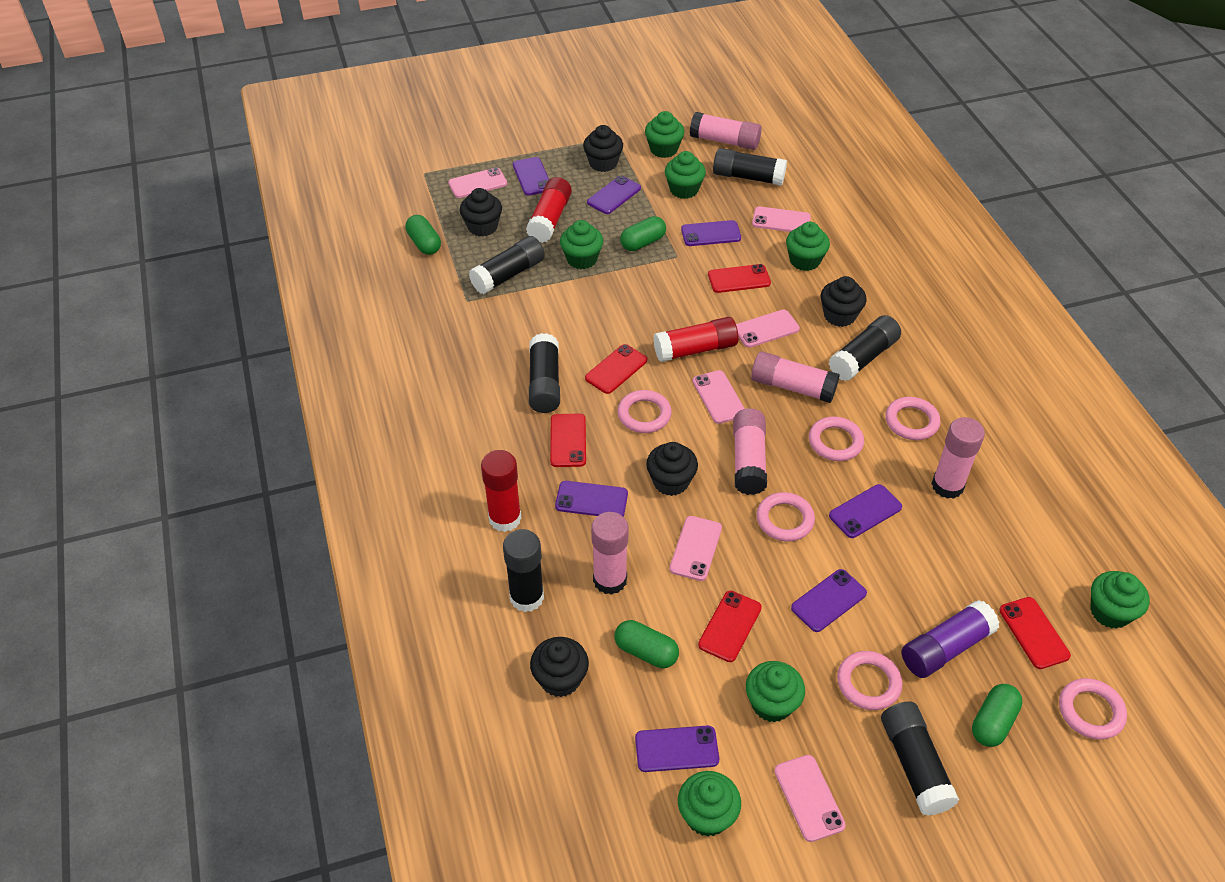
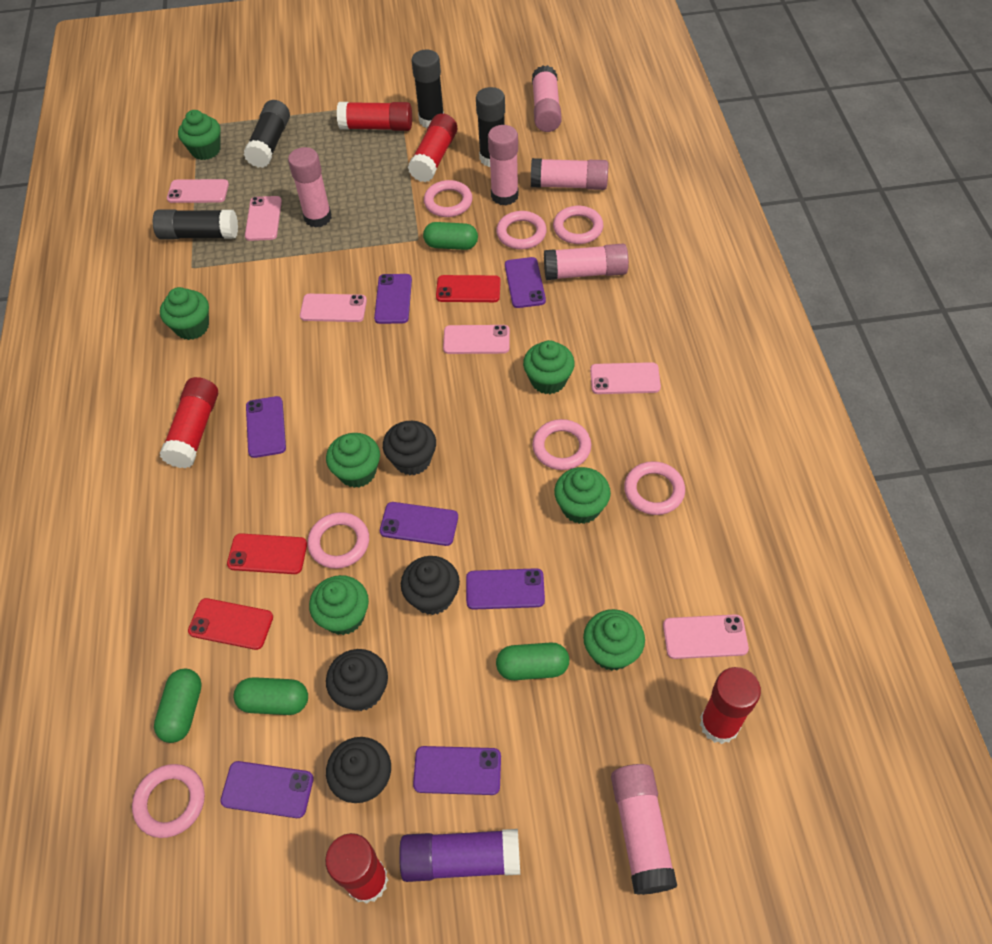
black cupcake: [460,188,502,237] [530,637,589,697] [583,125,623,172] [646,442,698,496] [821,276,866,327] = 5 -> [326,649,388,711] [326,737,391,803] [383,421,436,475] [401,556,460,615] = 4
black glue stick: [469,236,545,294] [503,529,544,612] [529,333,560,413] [713,148,787,186] [829,315,901,381] [881,701,959,816] = 6 -> [153,209,238,239] [244,100,290,168] [411,50,444,128] [476,87,505,167] = 4
pink glue stick: [591,512,629,595] [690,112,762,150] [733,408,767,495] [751,351,840,403] [931,417,985,499] = 5 -> [288,147,332,228] [488,125,519,206] [531,158,609,190] [532,65,562,132] [544,244,629,280] [611,764,677,895] = 6
pink ring: [617,390,672,433] [756,492,815,541] [809,417,864,461] [837,651,902,710] [885,397,940,440] [1059,678,1127,740] = 6 -> [132,764,205,838] [307,512,369,569] [424,180,473,217] [496,211,547,249] [532,419,591,470] [553,206,603,244] [624,461,685,515] = 7
red glue stick: [481,450,521,532] [526,177,572,243] [653,317,738,362] = 3 -> [160,377,218,468] [325,833,388,904] [337,102,412,131] [408,113,458,182] [700,667,761,744] = 5
red phone: [550,414,586,467] [585,344,647,394] [698,591,762,662] [708,264,771,293] [999,597,1071,669] = 5 -> [188,598,273,650] [227,533,307,574] [436,275,501,302] = 3

